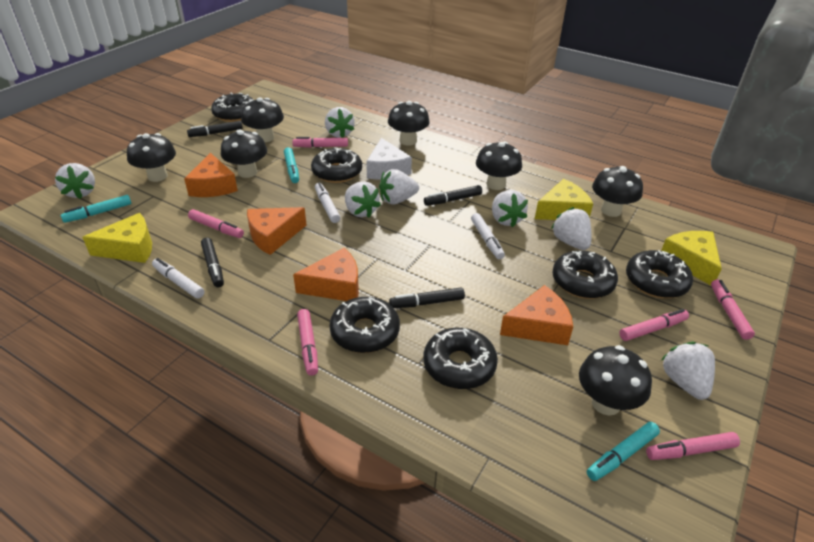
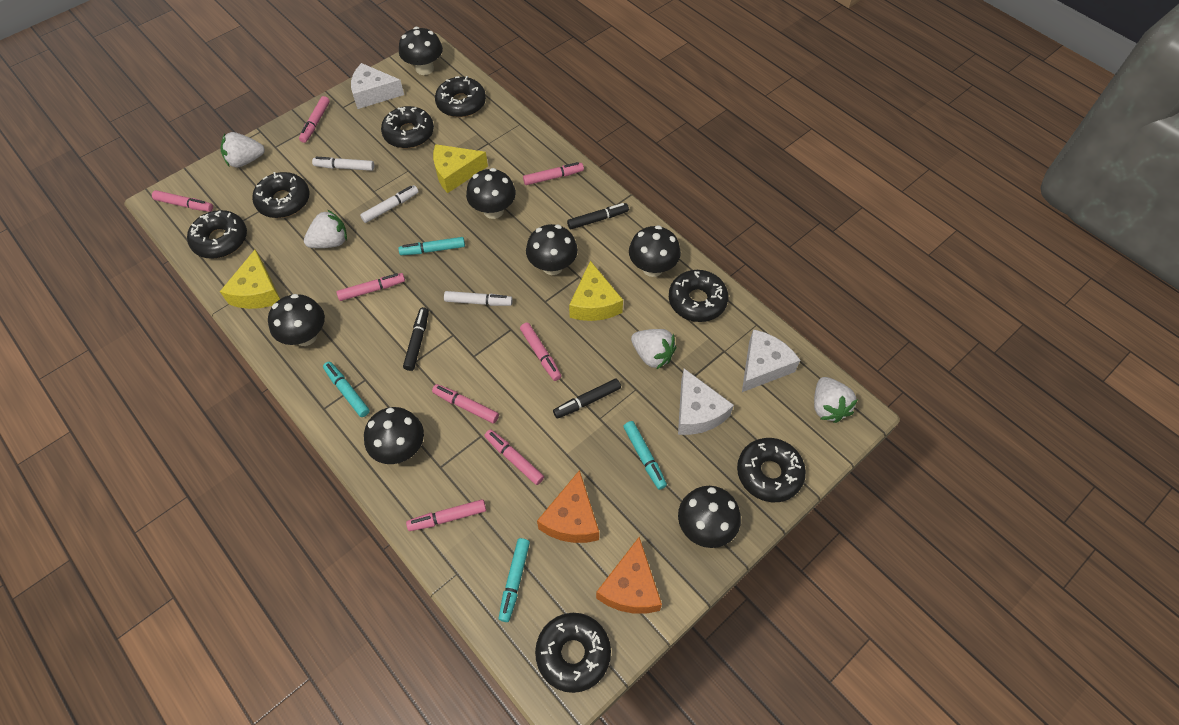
black donut: [211,93,254,122] [311,147,362,183] [329,297,400,353] [423,328,498,389] [552,250,618,299] [626,250,693,298] = 6 -> [187,210,247,259] [252,172,309,218] [381,106,434,148] [435,76,486,118] [535,613,611,693] [669,270,728,322] [737,438,806,502] = 7
black marker: [187,121,243,137] [201,238,224,287] [389,287,465,308] [424,185,482,206] = 4 -> [403,307,429,371] [553,379,621,418] [567,203,629,229] = 3
orange cheese: [184,153,238,197] [247,207,306,255] [293,248,359,301] [500,285,573,345] = 4 -> [537,470,599,543] [596,537,662,614] = 2
pink marker: [188,209,244,238] [292,137,348,148] [297,309,318,376] [619,309,689,341] [646,432,740,460] [711,279,755,340] = 6 -> [152,190,213,212] [299,96,330,143] [336,273,405,301] [406,499,486,531] [432,384,499,423] [484,429,544,485] [520,323,561,381] [523,162,584,185] = 8
turquoise marker: [61,195,131,223] [284,147,299,183] [587,422,660,481] = 3 -> [323,362,370,417] [398,237,465,255] [499,538,530,622] [623,421,667,490] = 4
white cheese: [366,138,412,180] = 1 -> [351,63,404,109] [678,369,734,435] [742,329,800,392] = 3
white strawberry: [55,163,95,199] [325,107,355,138] [345,181,381,218] [379,169,419,204] [492,190,528,228] [551,207,591,250] [661,342,715,400] = 7 -> [220,132,265,167] [304,210,347,248] [631,329,676,370] [814,377,858,423] = 4

